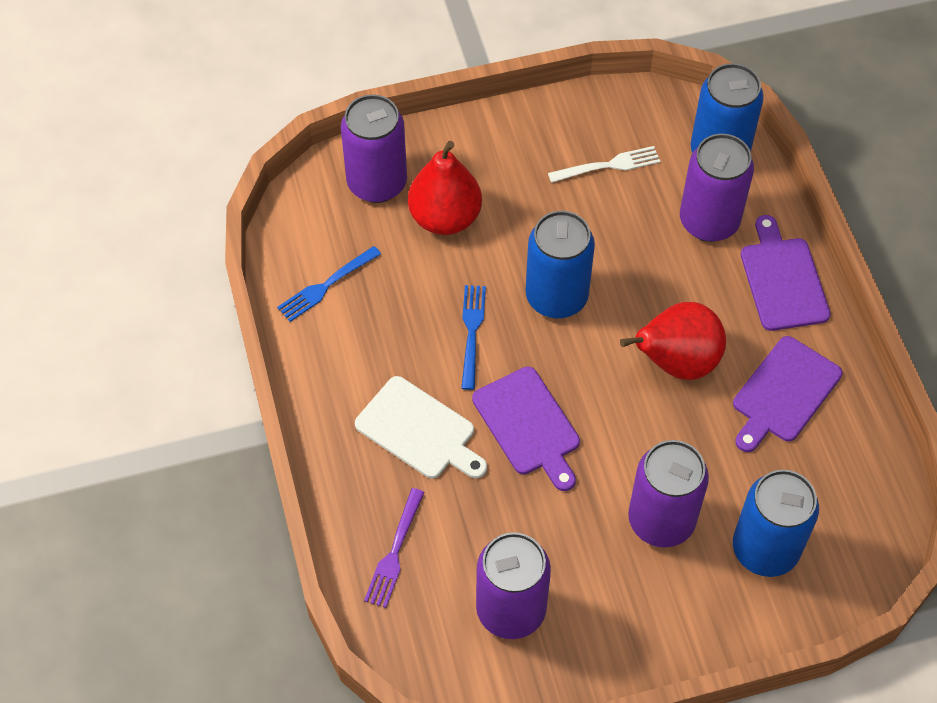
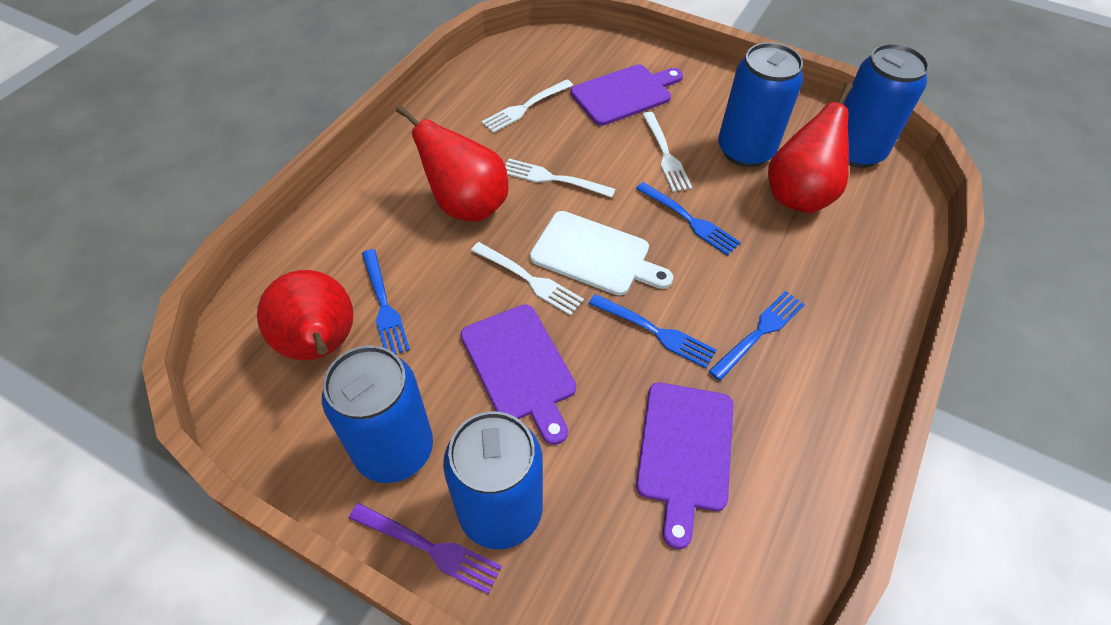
blue can: [526,211,595,319] [691,63,764,153] [733,470,819,577] = 3 -> [322,345,433,483] [443,411,543,549] [718,42,803,167] [843,43,929,168] = 4
blue fork: [277,246,381,322] [461,285,486,390] = 2 -> [362,249,410,354] [589,294,717,368] [636,182,741,256] [709,291,805,381] = 4
purple can: [341,94,407,203] [476,532,551,639] [628,440,709,547] [680,134,754,242] = 4 -> none = 0
red pear: [408,141,482,235] [620,302,726,380] = 2 -> [257,270,353,360] [396,105,508,222] [768,83,853,213] = 3
white fork: [548,146,660,183] = 1 -> [471,242,584,316] [482,79,573,133] [505,159,615,198] [642,112,692,192] = 4

